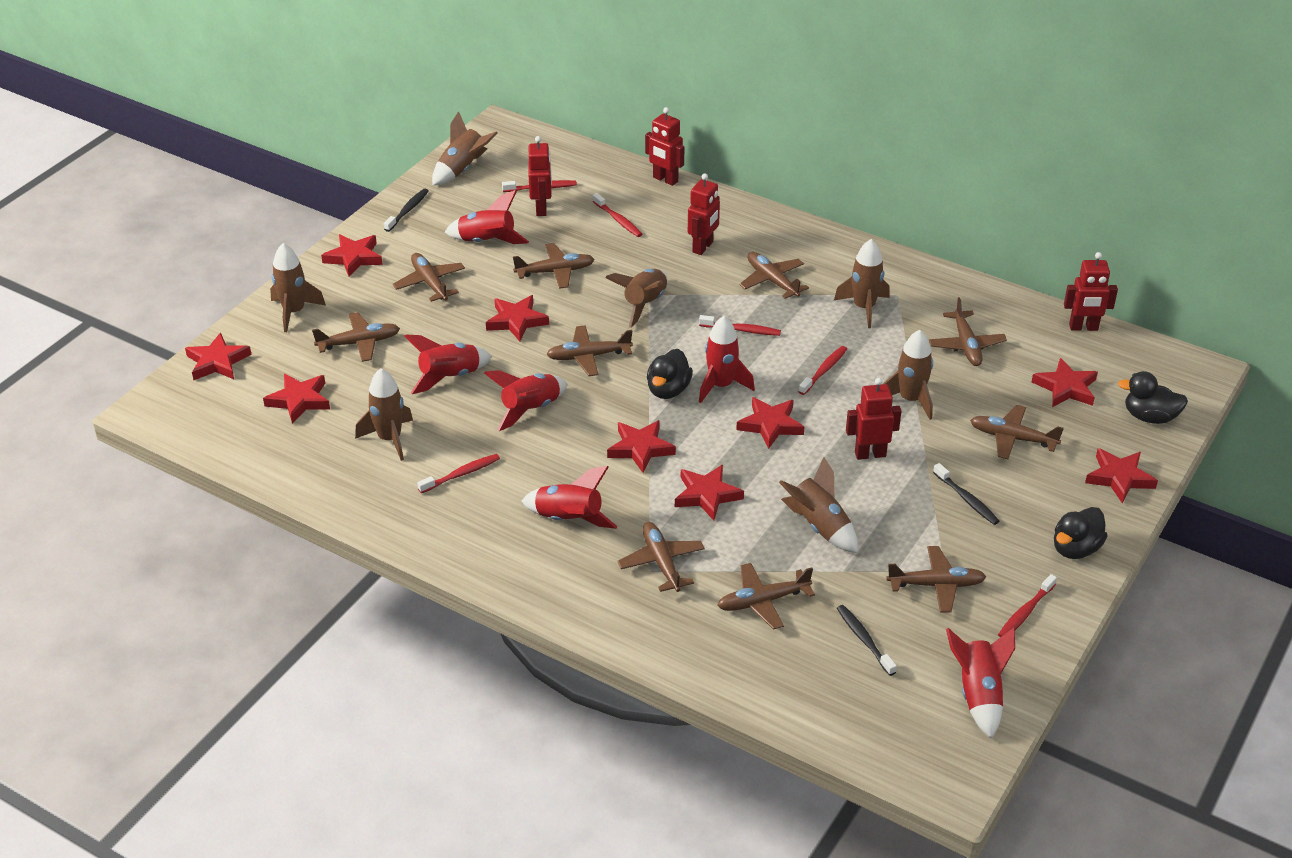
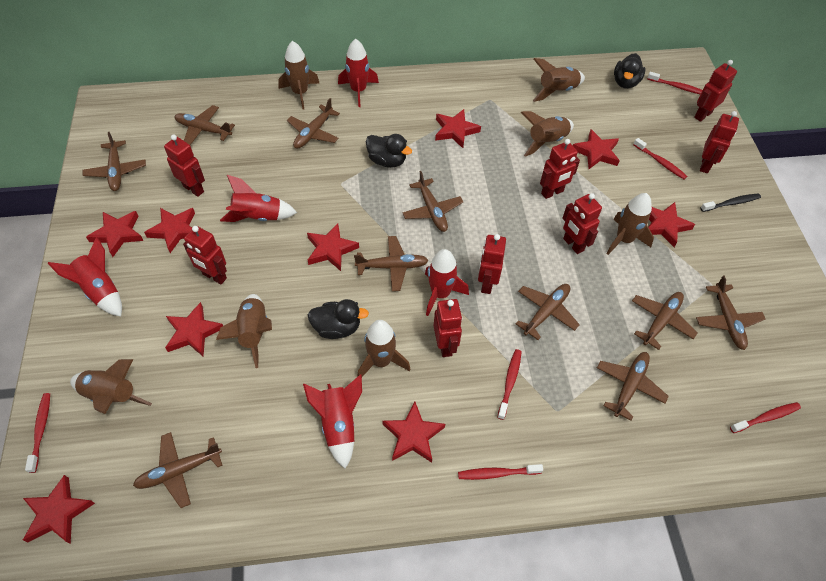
black toothbrush: [384,189,429,232] [837,605,897,676] [933,463,999,525] = 3 -> [700,193,761,212] = 1
red robot: [528,136,552,216] [645,107,684,186] [688,174,720,255] [846,378,901,460] [1064,252,1118,331] = 5 -> [164,135,205,197] [183,226,227,284] [434,299,462,357] [478,234,506,294] [540,139,580,199] [562,193,602,254] [694,60,737,122] [700,111,739,173] = 8
red rocket: [404,334,492,394] [445,190,529,244] [484,370,567,431] [522,466,617,529] [699,316,755,403] [946,628,1015,738] = 6 -> [47,237,122,317] [220,175,297,222] [303,374,362,469] [338,39,379,107] [425,249,469,316] = 5

